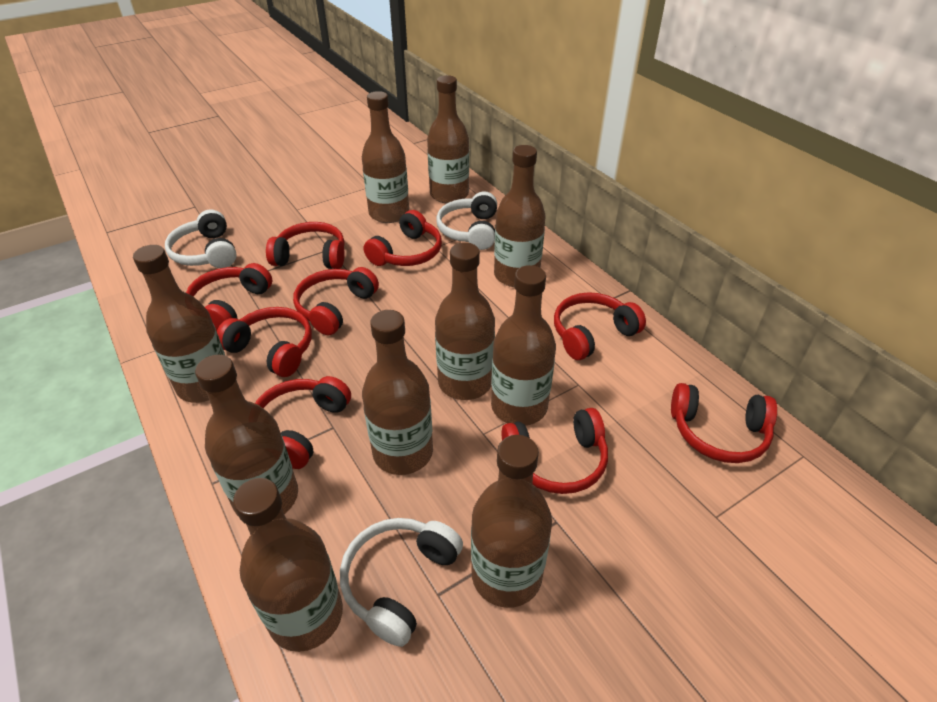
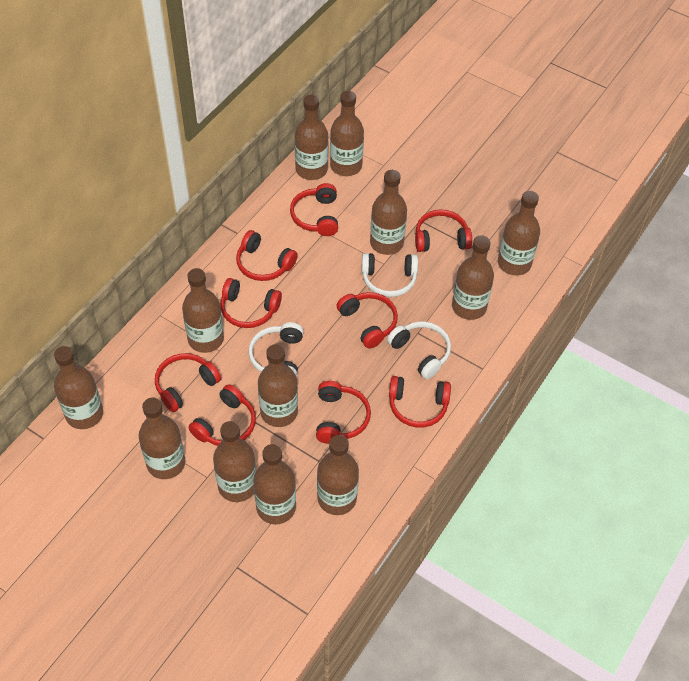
brown bottle: [133,245,225,403] [195,355,298,517] [233,478,343,652] [362,91,409,223] [362,310,433,475] [427,75,469,204] [435,242,495,400] [471,435,552,608] [491,265,556,426] [494,145,546,287] = 10 -> [54,346,103,429] [139,398,185,479] [182,268,224,353] [213,421,256,502] [253,444,296,524] [258,344,298,427] [295,94,328,180] [317,435,359,515] [330,91,364,176] [370,170,407,255] [452,235,494,320] [498,191,540,275] = 12

